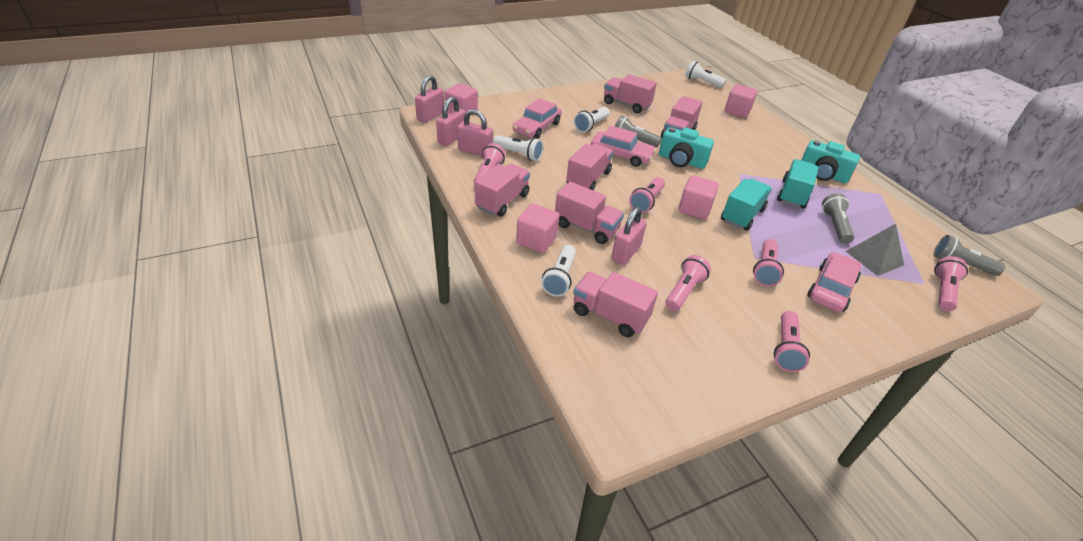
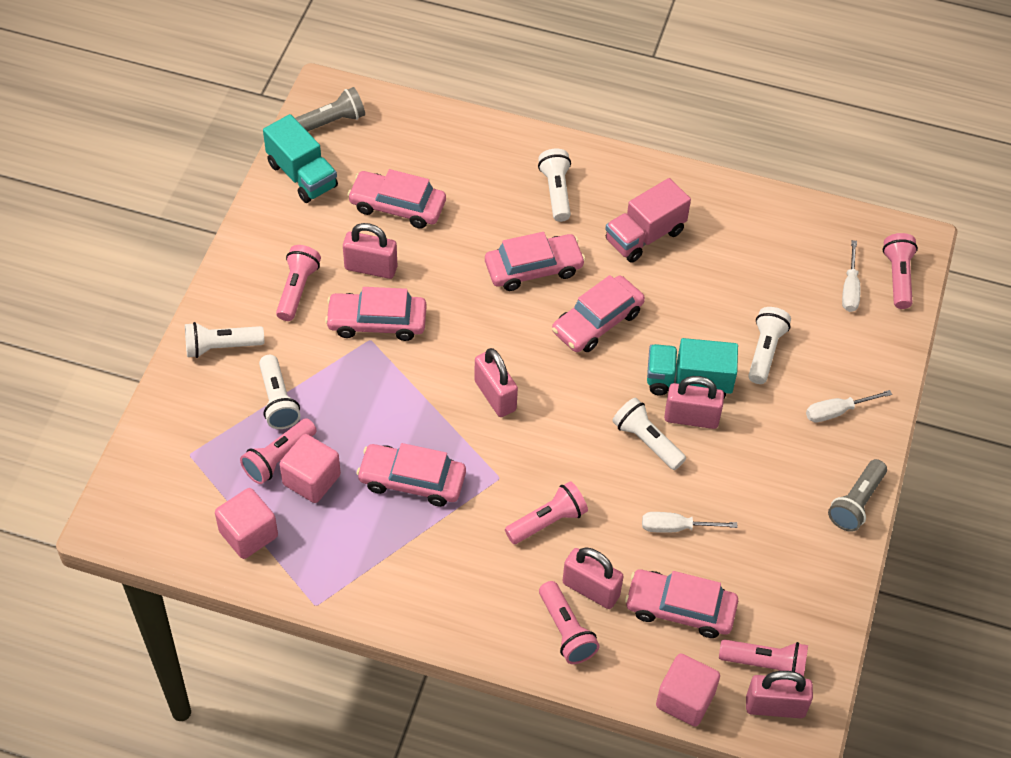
grey flashlight: [615,115,662,148] [822,193,854,243] [933,235,1005,276] = 3 -> [295,87,365,132] [828,459,887,532] = 2
grey pyramid: [846,224,904,276] = 1 -> none = 0
pink car: [513,98,562,139] [591,126,656,167] [807,252,861,312] = 3 -> [325,287,427,341] [347,169,446,229] [357,443,466,507] [485,232,586,291] [552,275,645,352] [625,570,738,638] = 6
pink cube: [445,83,478,116] [516,204,560,253] [679,175,719,219] [725,84,757,118] = 4 -> [215,488,278,559] [280,434,341,503] [656,653,720,727] = 3
pink padlock: [415,75,444,123] [436,96,466,146] [457,109,493,156] [611,207,647,265] = 4 -> [343,223,397,279] [474,348,518,417] [562,547,624,609] [664,376,724,429] [746,671,813,718] = 5
pink truck: [475,164,530,217] [555,182,624,244] [566,143,614,190] [573,272,658,337] [604,74,657,113] [661,96,702,138] = 6 -> [605,178,691,263] = 1
turquoise camera: [659,127,714,169] [802,140,860,183] = 2 -> none = 0
white flashlight: [493,135,543,161] [541,245,576,297] [574,107,610,132] [685,61,726,88] = 4 -> [185,322,264,358] [259,355,301,429] [538,149,571,222] [613,398,686,470] [748,307,791,384] = 5
white screwdriver: none = 0 -> [642,512,737,533] [806,390,892,422] [842,240,860,312] = 3

